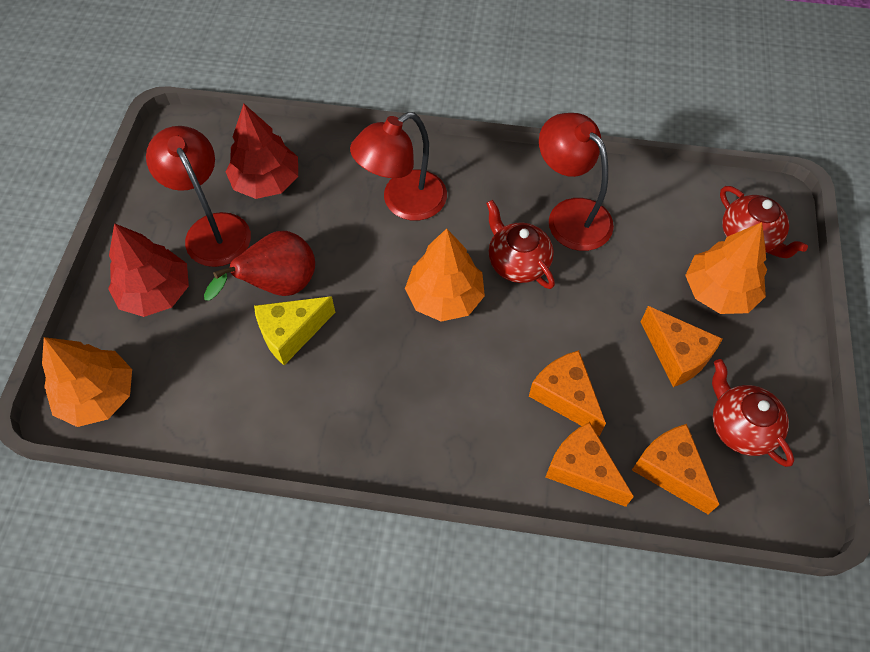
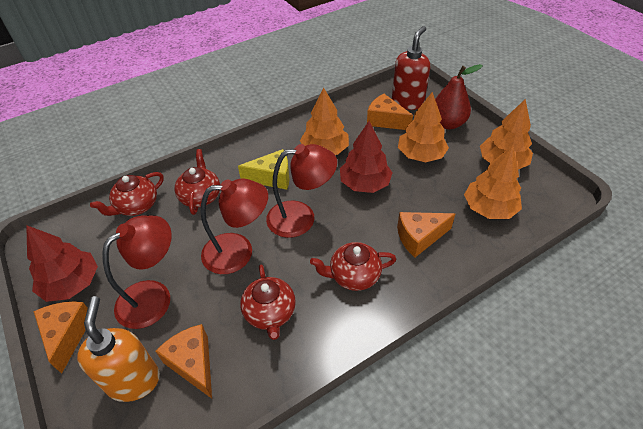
orange soap dispenser: none = 0 -> [77,296,160,402] = 1
orange tree: [42,337,132,427] [405,228,485,322] [685,222,767,314] = 3 -> [300,88,349,155] [398,92,449,162] [464,145,522,219] [480,99,533,169] = 4
red soap dispenser: none = 0 -> [392,26,430,110] = 1
red teapot: [486,200,555,289] [712,359,794,467] [720,186,808,258] = 3 -> [90,172,164,216] [174,149,220,215] [240,264,296,340] [310,242,396,291] = 4

